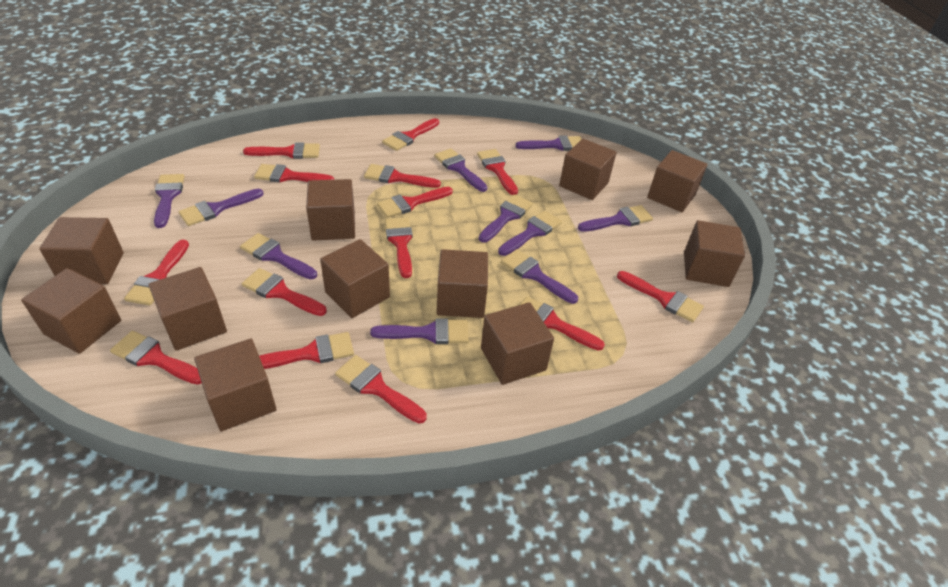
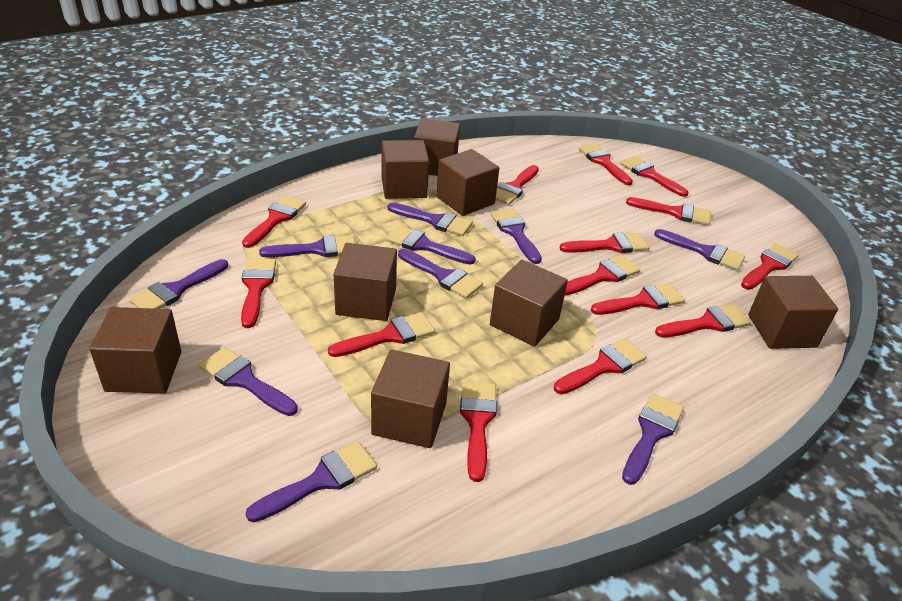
brown cube: [21,268,121,354] [39,217,124,284] [148,267,227,351] [194,339,276,431] [306,179,355,241] [320,239,390,318] [437,249,488,318] [481,302,554,385] [559,139,617,200] [647,150,708,212] [684,220,745,287] = 11 -> [89,307,182,393] [333,243,397,321] [371,349,450,448] [381,140,429,199] [414,119,460,176] [437,149,499,216] [490,260,568,347] [748,276,838,349] = 8

